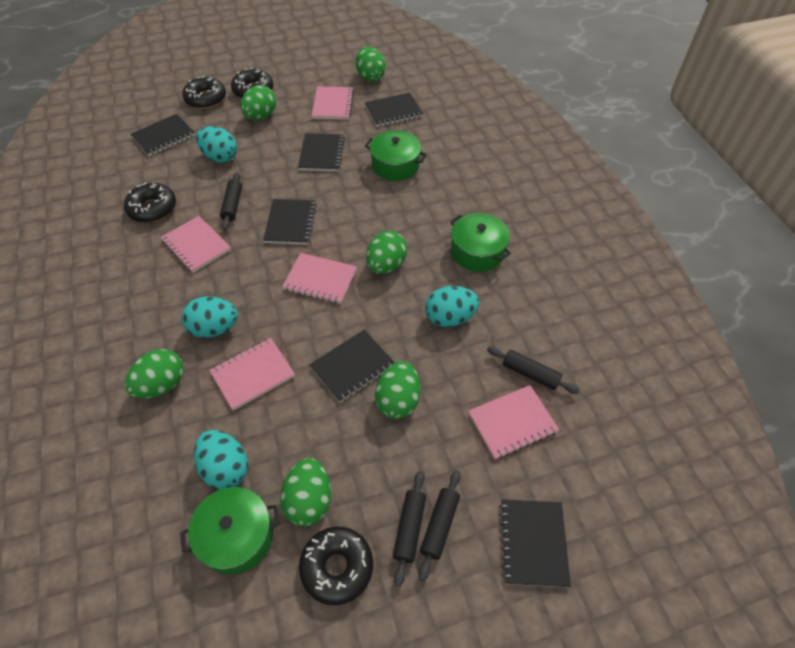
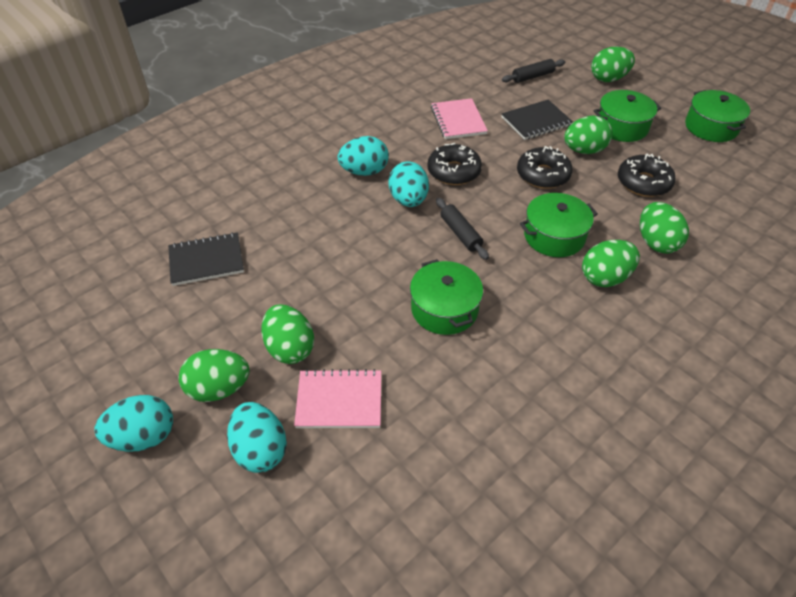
black donut: [124,182,176,223] [182,76,226,109] [231,67,273,98] [299,527,373,605] = 4 -> [427,143,482,185] [517,146,573,189] [618,154,676,197] = 3
black notebook: [131,114,195,156] [263,199,317,245] [298,133,345,171] [309,330,395,403] [365,93,423,127] [499,499,571,588] = 6 -> [168,232,244,286] [502,100,573,140] = 2
black rolling pin: [220,172,242,230] [393,471,426,587] [419,470,460,581] [487,346,579,394] = 4 -> [436,198,489,260] [502,59,565,83] = 2
green pot: [180,487,280,574] [365,130,427,181] [450,213,511,272] = 3 -> [410,259,483,335] [520,193,598,257] [594,90,661,142] [685,90,750,142] = 4
pink notebook: [160,216,231,273] [209,338,295,411] [282,253,357,304] [312,87,354,120] [468,385,559,459] = 5 -> [294,369,381,428] [431,98,488,139] = 2

